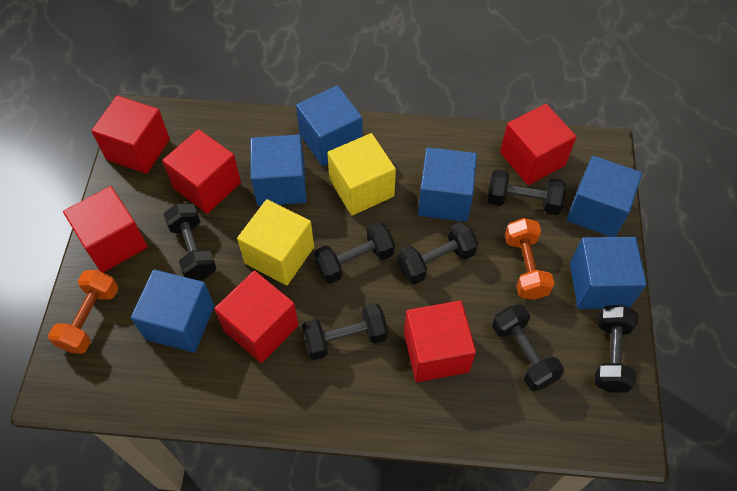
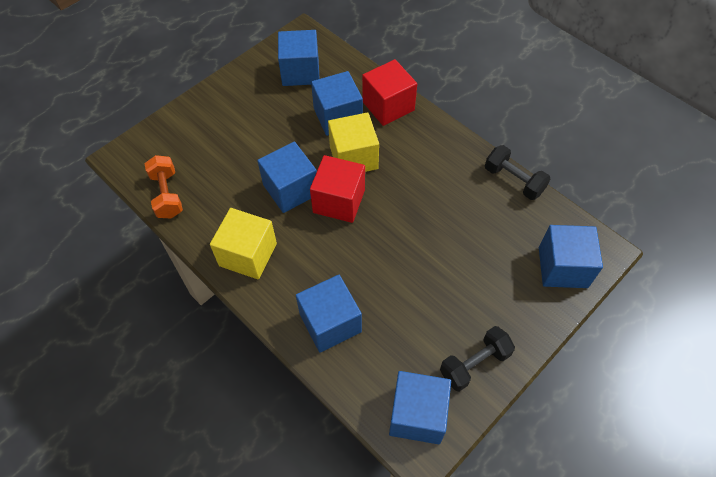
black dumbbell: [164,203,217,280] [302,303,388,360] [314,222,395,284] [398,222,478,284] [488,170,566,215] [492,304,564,391] [595,305,638,393] = 7 -> [440,326,515,392] [485,145,550,200] = 2
orange dumbbell: [48,270,118,354] [505,218,555,300] = 2 -> [145,155,183,219] = 1
red cube: [63,186,148,272] [91,95,170,174] [162,129,241,214] [214,271,299,363] [404,300,476,382] [500,104,577,185] = 6 -> [310,155,365,223] [362,59,417,126] = 2

